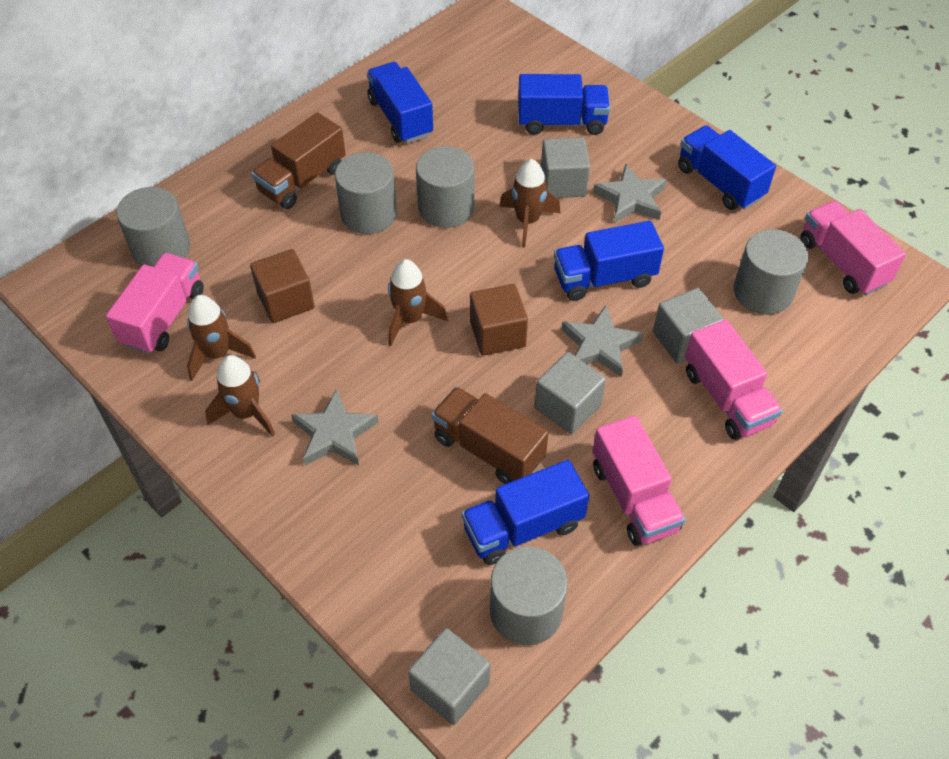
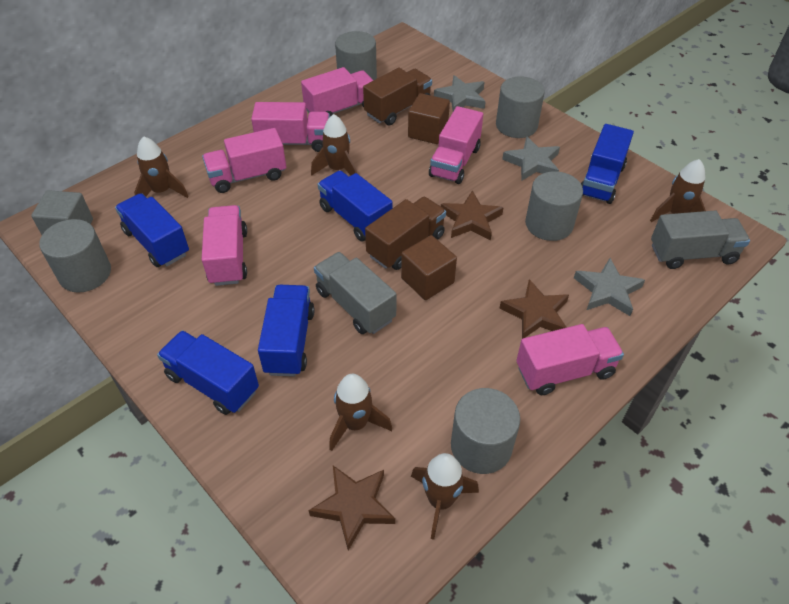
brown rocket: [187,295,256,381] [205,355,275,437] [388,259,448,346] [499,159,560,248] = 4 -> [134,136,189,198] [311,114,357,176] [329,374,392,451] [411,453,479,540] [650,159,706,222] = 5
brown star: none = 0 -> [309,465,395,550] [441,190,504,240] [500,279,569,339] = 3
grey cube: [408,628,490,725] [535,352,606,434] [541,137,590,198] [653,288,724,364] = 4 -> [31,190,93,235] = 1
grey truck: none = 0 -> [314,252,396,334] [651,211,750,269] = 2
pink truck: [106,253,204,354] [593,415,686,546] [685,319,783,440] [800,201,906,295] = 4 -> [202,128,286,193] [202,205,247,286] [251,102,330,152] [301,67,373,116] [429,106,483,184] [516,324,624,395] = 6

